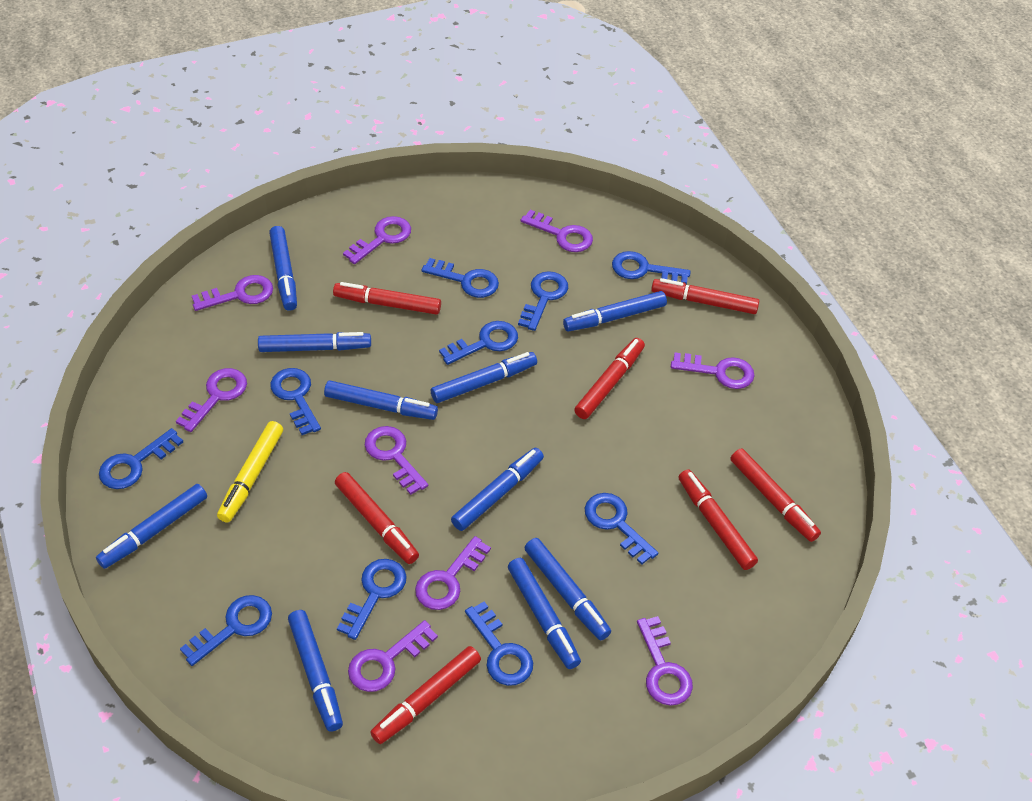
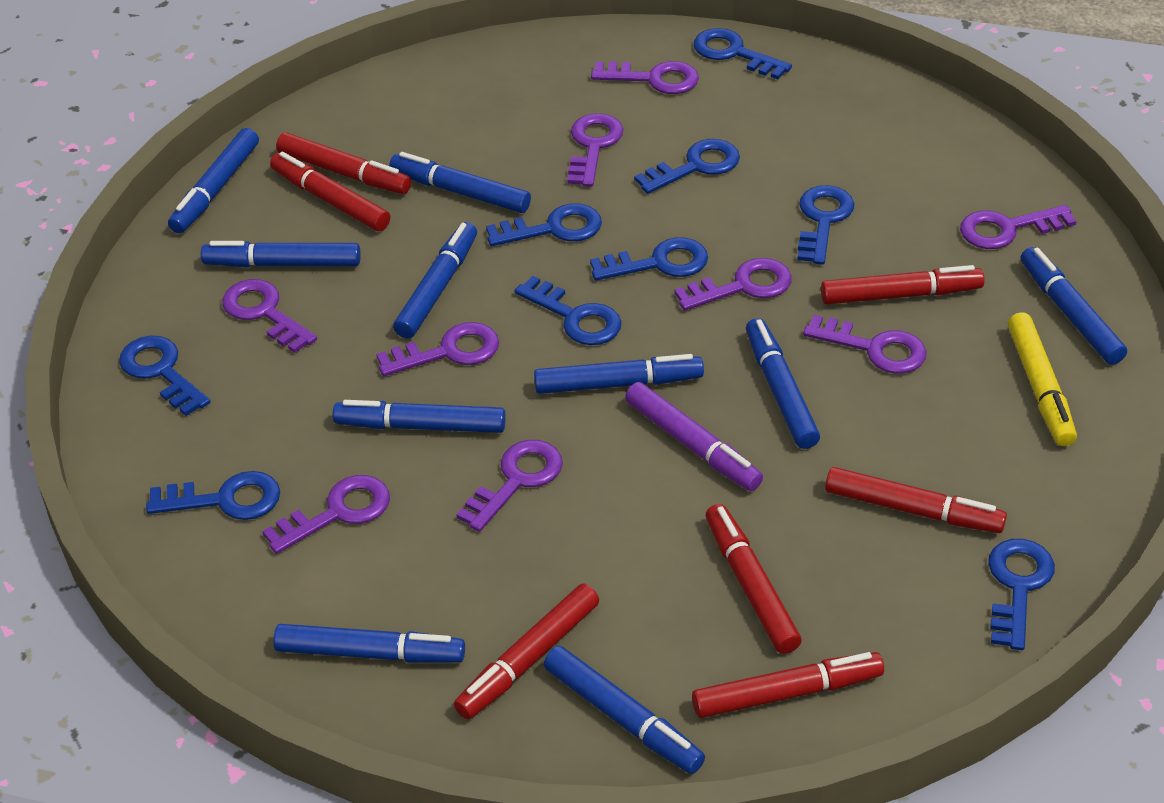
blue key: [99,428,183,489] [180,595,272,666] [270,368,321,435] [337,559,407,640] [421,258,499,298] [439,321,518,365] [465,601,533,686] [518,271,568,331] [585,493,658,565] [612,251,691,285] = 10 -> [119,335,211,416] [146,471,280,520] [486,203,602,246] [514,276,622,345] [590,237,708,281] [634,139,740,194] [694,28,792,79] [797,185,855,264] [988,539,1055,650] = 9
purple marker: none = 0 -> [625,382,763,491] = 1

